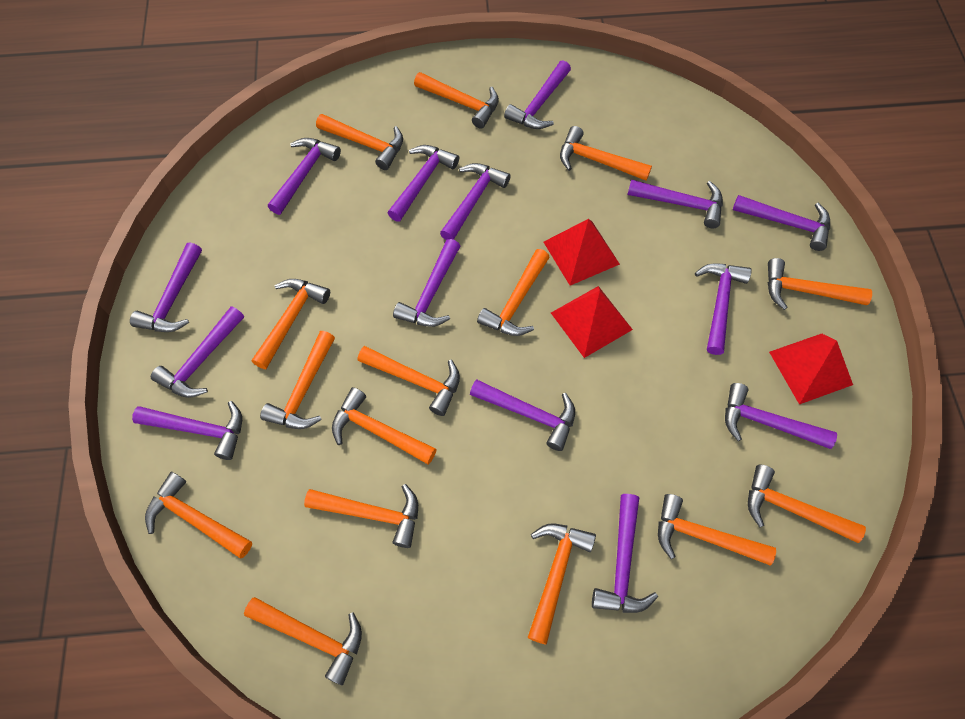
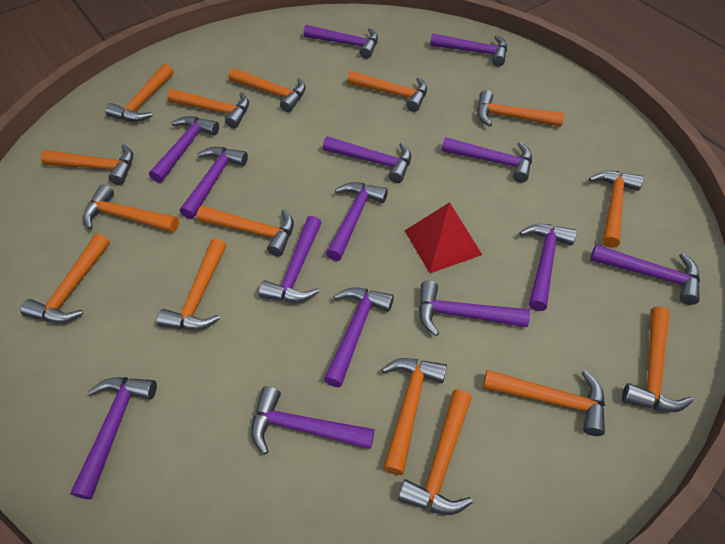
red pyramid: [544,219,620,286] [551,286,633,358] [769,334,853,404] = 3 -> [405,202,482,273] = 1

